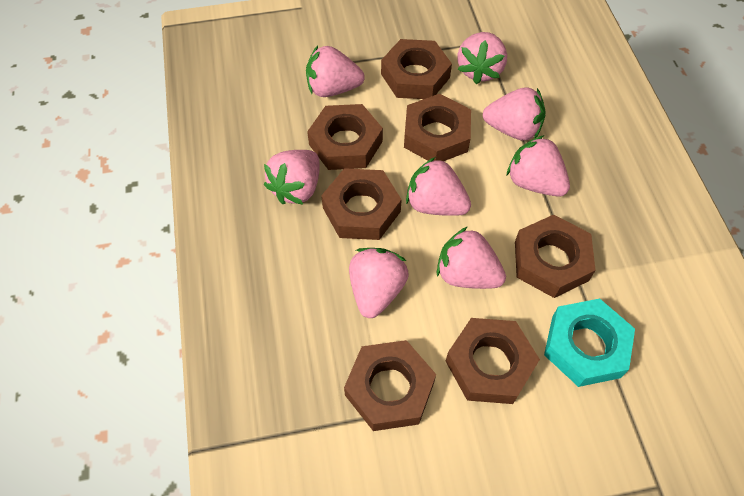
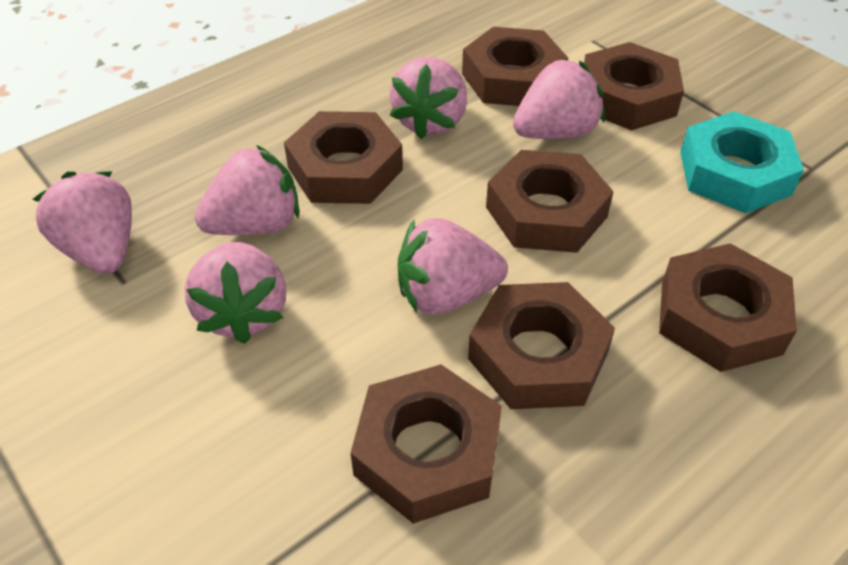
pink strawberry: [264,150,320,204] [306,46,365,97] [349,248,409,318] [406,157,471,216] [437,226,506,289] [457,32,507,84] [483,87,546,141] [506,135,570,197] = 8 -> [33,171,132,274] [185,242,286,344] [195,145,299,235] [390,57,467,139] [398,218,508,315] [513,58,605,139] = 6

